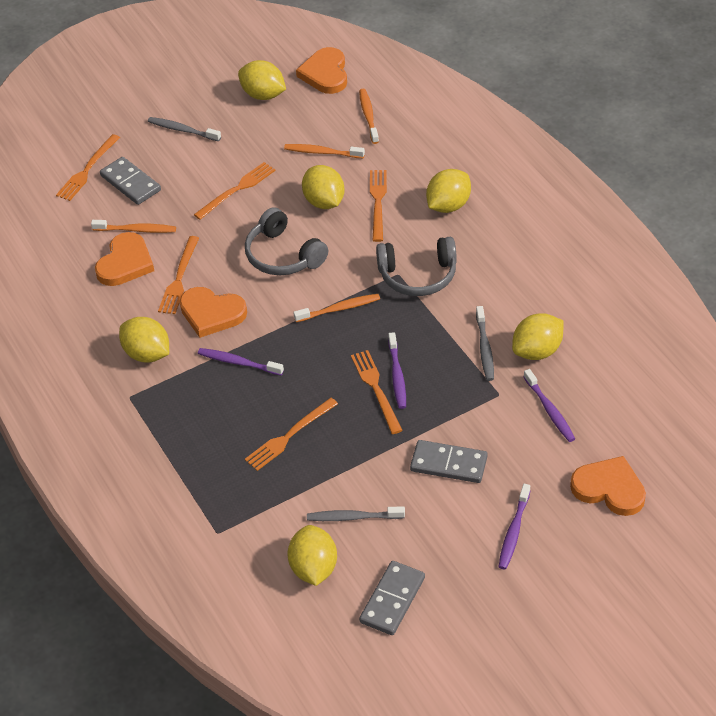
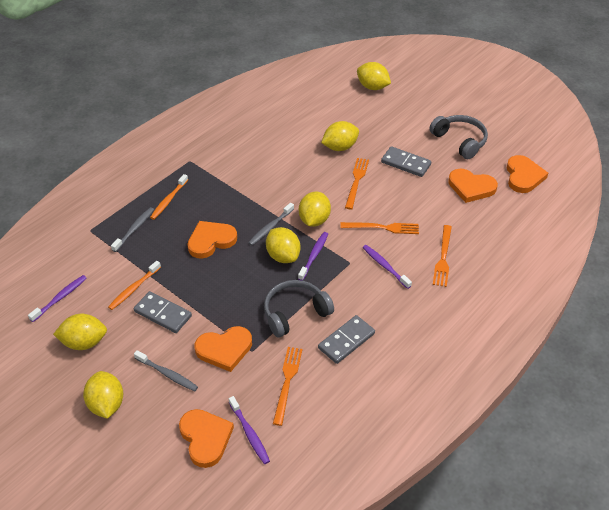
orange fork: [56,134,120,201] [158,236,199,314] [194,162,276,220] [245,398,338,471] [351,350,403,434] [370,170,387,242] = 6 -> [273,347,303,426] [340,222,419,234] [345,158,369,209] [433,225,452,287] = 4
orange heart: [95,232,154,286] [179,287,247,338] [296,47,347,94] [570,456,646,516] = 4 -> [179,409,234,468] [188,221,237,258] [195,326,252,372] [448,169,498,203] [507,155,548,193] = 5
orange toothbrush: [91,220,176,233] [284,144,365,158] [293,294,380,322] [359,89,379,144] = 4 -> [108,261,161,310] [150,174,188,220] = 2

